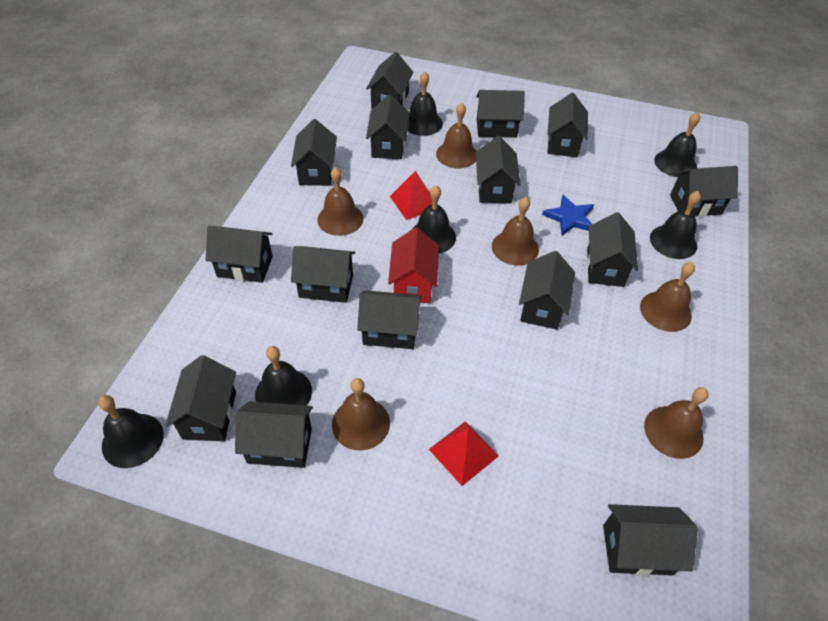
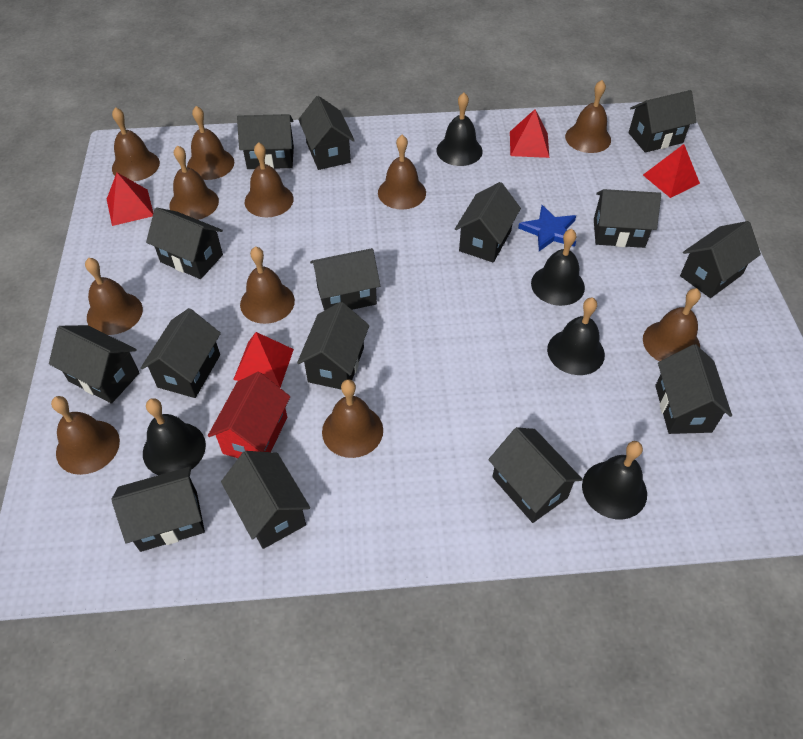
black bell: [98,395,164,468] [255,346,312,406] [408,71,443,136] [412,185,456,253] [650,191,701,259] [654,112,700,177] = 6 -> [143,398,206,475] [437,93,483,166] [531,229,585,306] [547,298,605,375] [582,441,647,519] = 5
brown bell: [317,167,363,236] [332,378,390,450] [436,103,476,168] [492,197,539,266] [640,262,695,332] [644,387,709,459] = 6 -> [51,396,120,475] [85,258,143,335] [112,107,160,181] [169,145,219,220] [187,106,234,180] [240,246,295,324] [245,142,294,217] [322,379,383,458] [378,135,426,210] [565,80,611,153] [643,288,701,362] = 11
red pyramid: [390,171,432,220] [429,421,499,486] = 2 -> [107,173,153,226] [233,332,294,387] [510,109,549,158] [643,144,700,198] = 4

